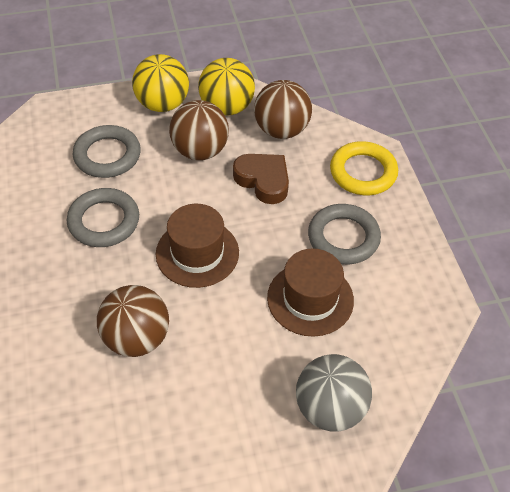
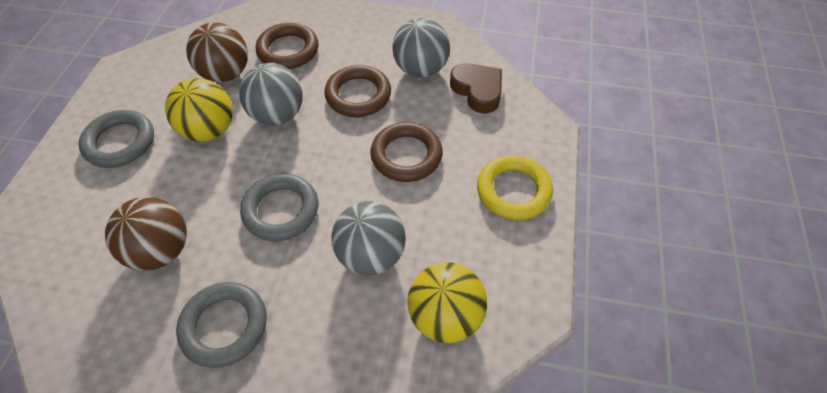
brown ball: [97,285,169,357] [169,100,229,160] [254,80,312,139] = 3 -> [105,197,187,271] [186,22,248,82] = 2
brown hat: [156,204,239,288] [267,248,354,337] = 2 -> none = 0
brown ring: none = 0 -> [256,23,319,69] [324,65,391,117] [370,122,443,182] = 3
grey ball: [296,354,372,432] = 1 -> [239,63,303,126] [332,201,406,275] [392,18,450,77] = 3

